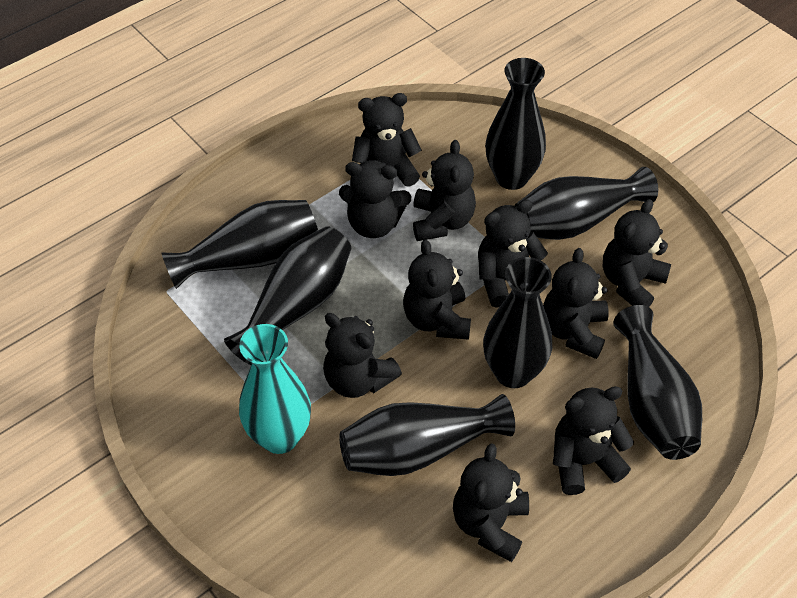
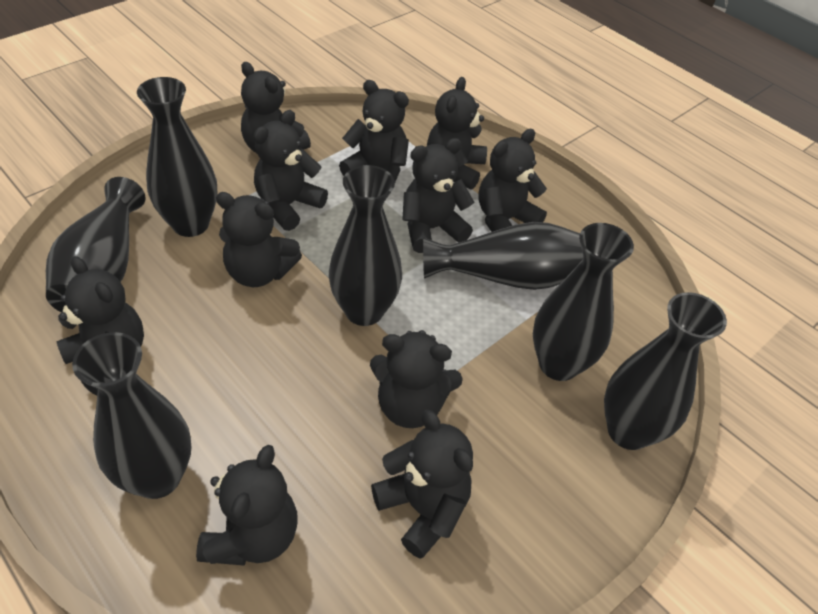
black teddy bear: [323,313,402,398] [339,160,411,238] [352,93,422,187] [403,240,471,340] [413,140,476,241] [453,443,529,562] [478,199,548,308] [543,248,609,359] [553,386,634,495] [603,199,671,307] = 10 -> [57,256,144,396] [196,445,298,566] [216,192,302,287] [241,62,311,153] [254,110,328,231] [339,80,409,182] [370,330,463,428] [371,410,473,559] [402,138,474,253] [427,77,487,190] [478,129,547,232] = 11
turquoise vase: [239,324,311,454] = 1 -> none = 0

